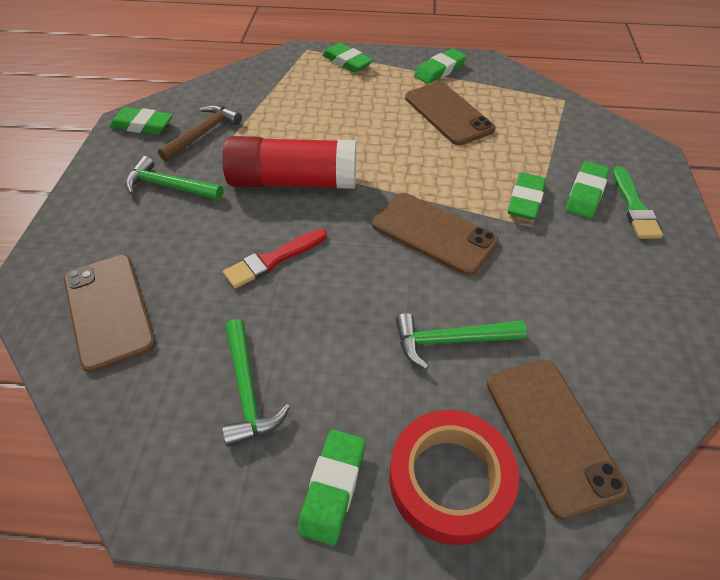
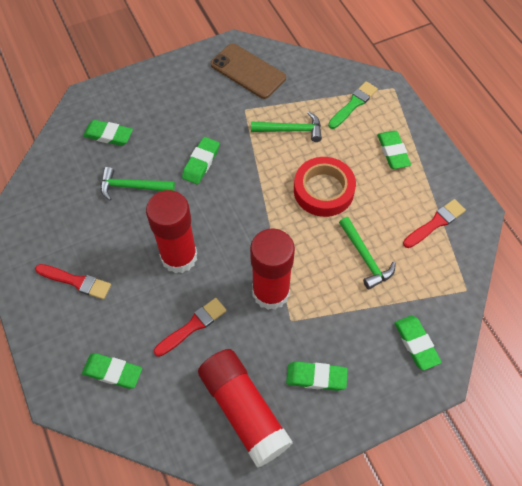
brown hammer: [158,105,242,162] = 1 -> none = 0
brown phone: [64,255,156,373] [372,193,499,276] [405,82,495,145] [487,360,629,520] = 4 -> [210,43,286,99] = 1
red brush: [223,229,327,289] = 1 -> [35,264,111,300] [154,298,227,357] [403,199,466,248] = 3
red glue stick: [222,136,356,189] = 1 -> [146,190,197,273] [198,349,293,468] [250,228,295,310] = 3

